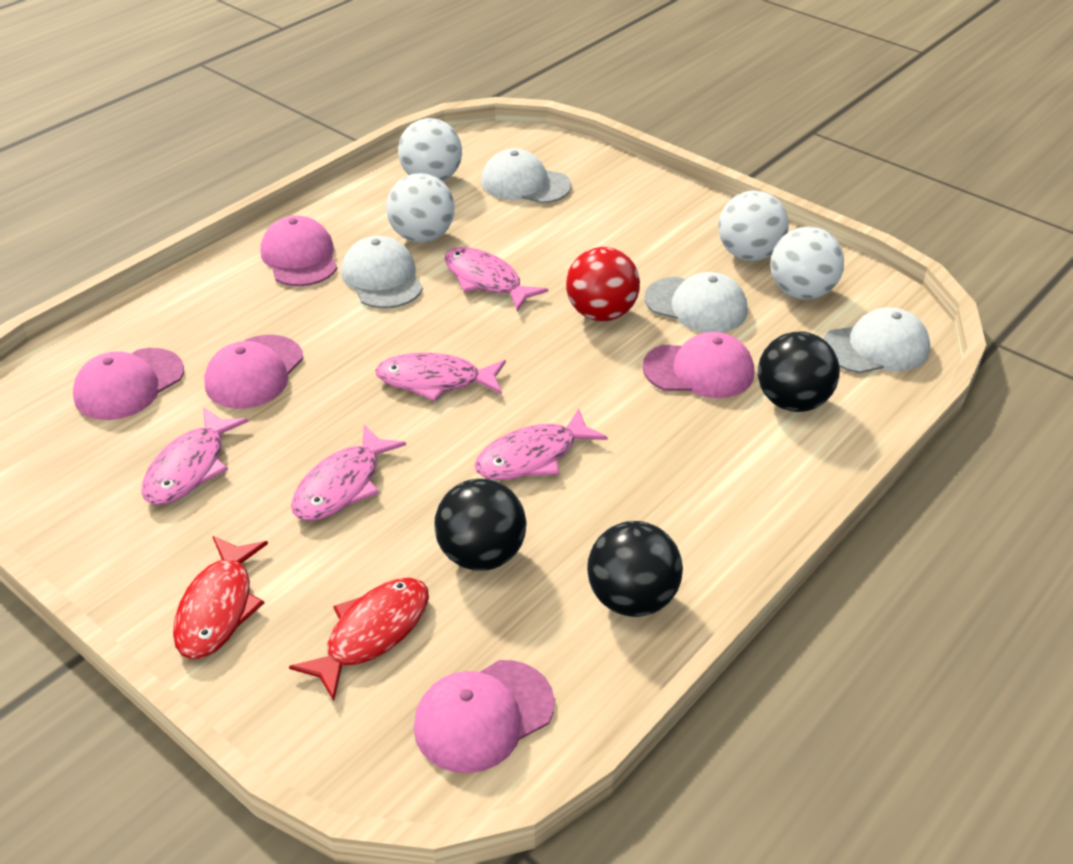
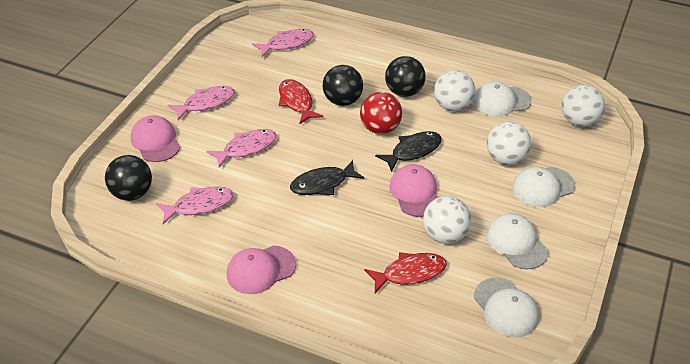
black fish: none = 0 -> [290,160,364,195] [375,131,442,172] = 2
pink cap: [73,348,184,420] [204,335,303,409] [261,215,337,286] [414,660,555,773] [642,332,754,398] = 5 -> [131,115,180,162] [227,246,296,294] [389,164,438,217] = 3
pink fish: [141,407,249,505] [291,425,406,521] [375,353,506,401] [445,247,548,311] [474,408,608,480] = 5 -> [156,186,233,224] [168,86,235,120] [206,129,277,168] [252,29,314,57] = 4

